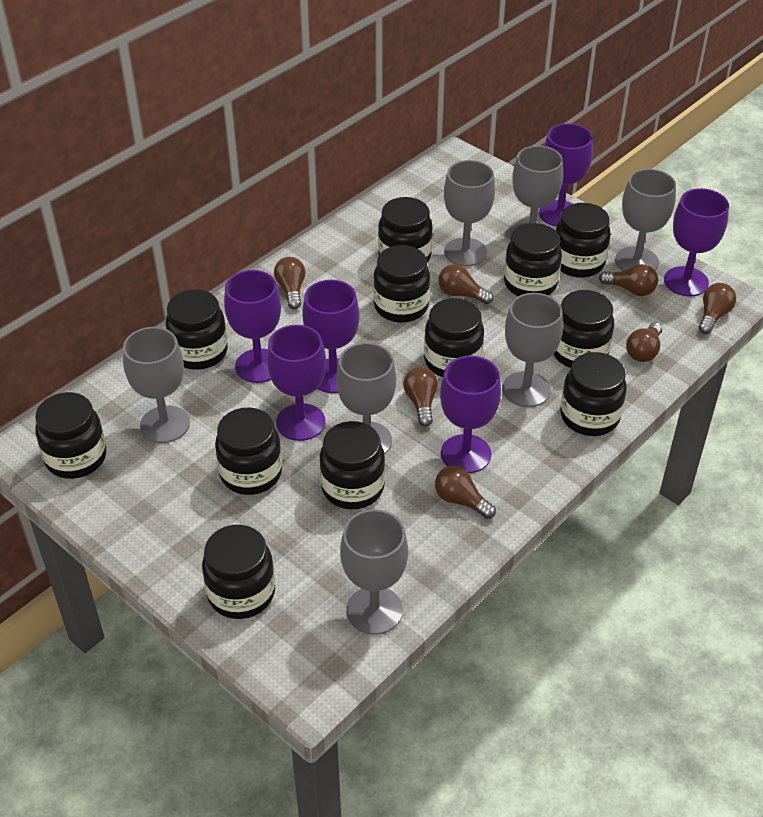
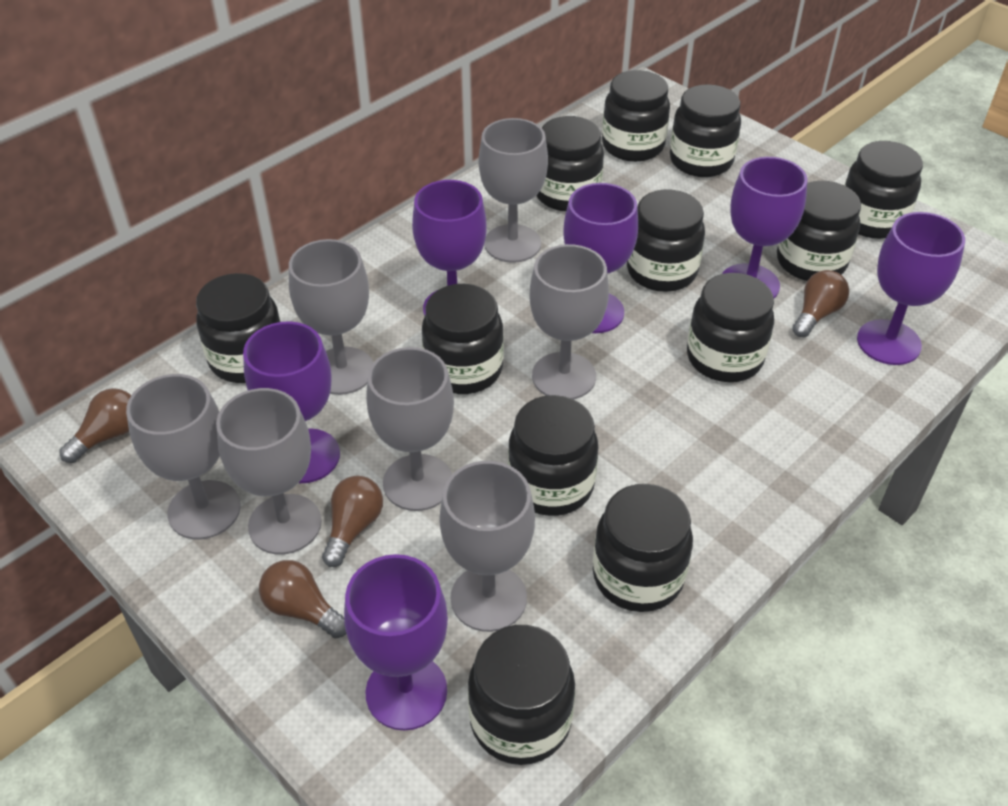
brown light bulb: [274,257,306,309] [403,367,438,427] [435,466,496,519] [438,264,494,304] [599,264,658,296] [626,322,662,362] [699,283,736,334] = 7 -> [59,388,131,463] [259,560,346,638] [322,476,383,567] [792,270,849,337] = 4

